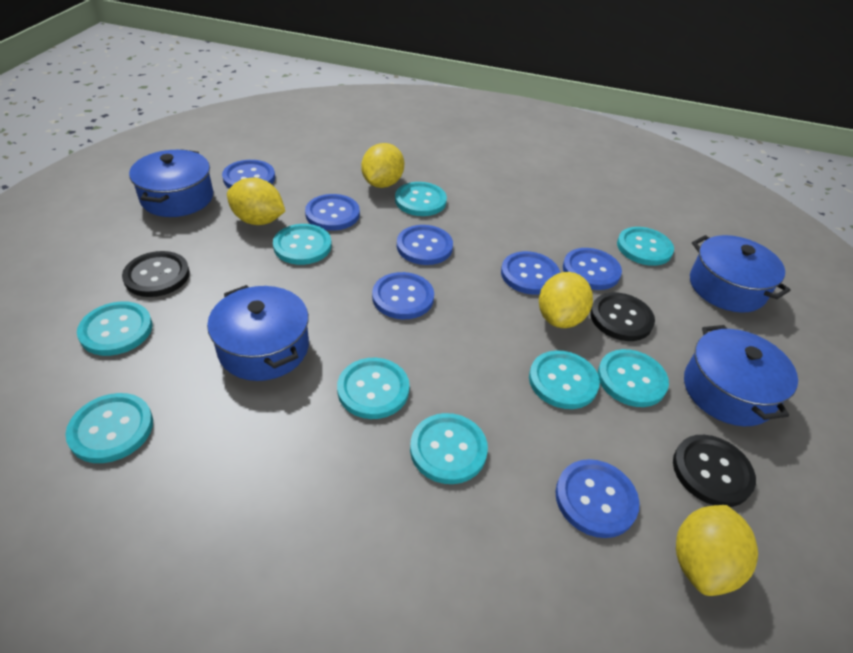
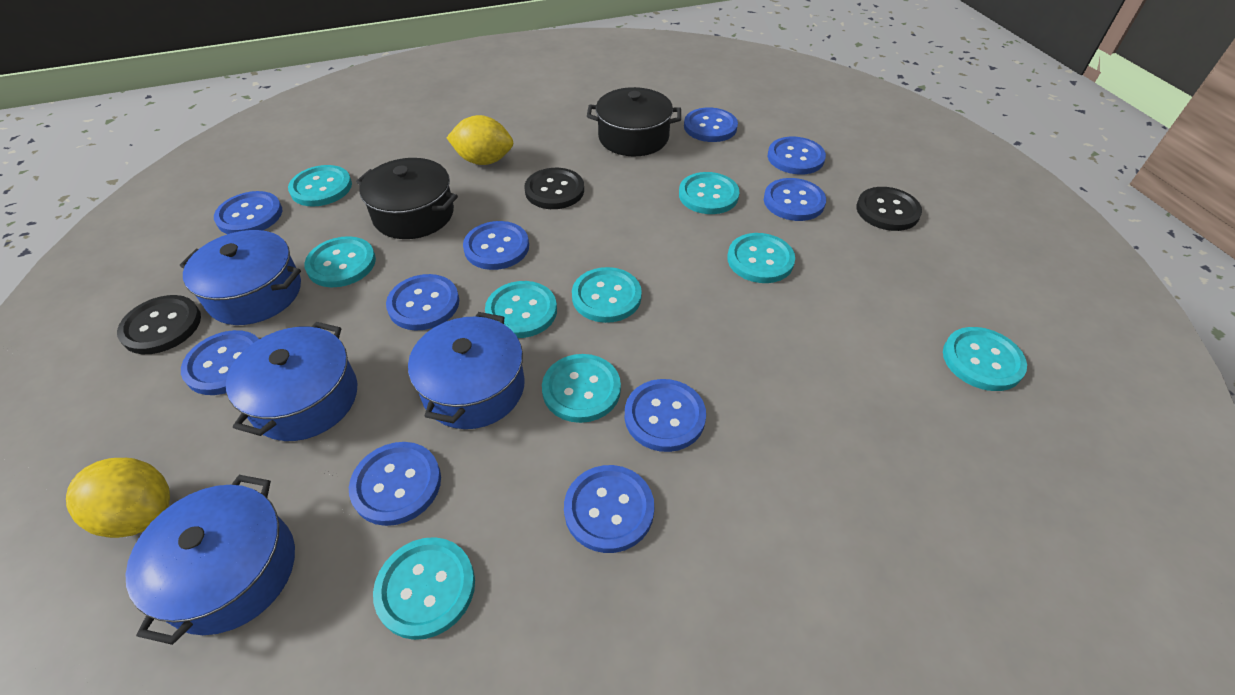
black pot: none = 0 -> [356,158,458,239] [587,87,681,156] = 2
blue button: [222,160,275,188] [305,194,360,231] [372,272,434,319] [397,225,453,265] [501,251,560,295] [555,459,640,538] [563,248,622,290] = 7 -> [181,330,259,395] [214,191,282,234] [349,442,441,526] [386,274,459,331] [463,221,529,270] [564,465,654,553] [625,379,706,452] [684,108,738,142] [764,178,826,221] [768,137,826,175] = 10
yellow lemon: [227,178,285,225] [361,143,404,188] [539,272,593,328] [676,505,758,596] = 4 -> [66,458,170,538] [446,115,513,165] = 2

